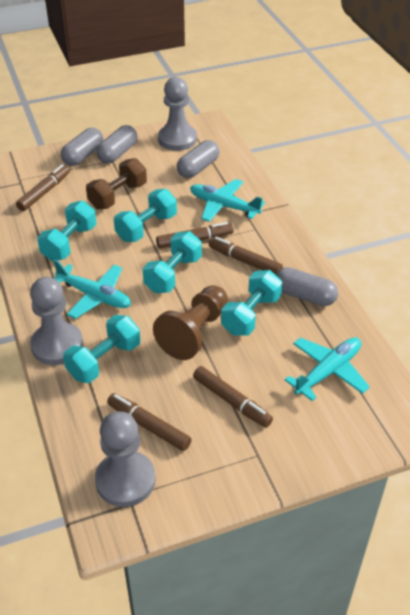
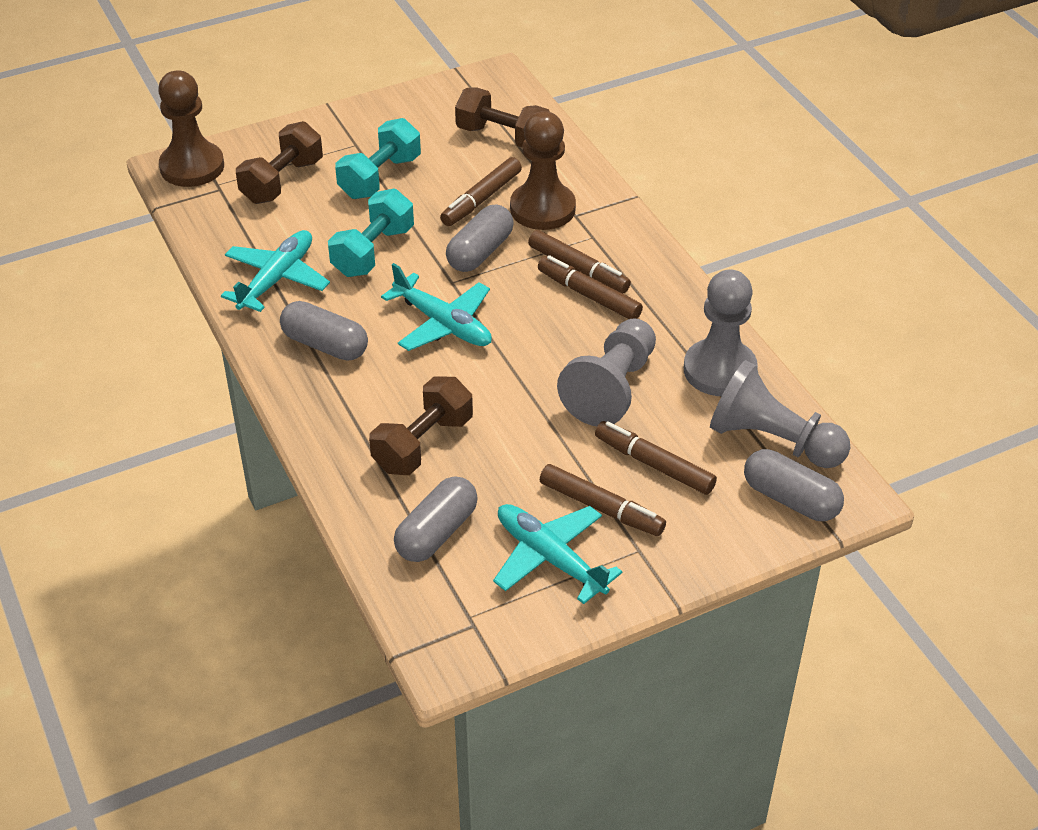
brown dumbbell: [86,158,147,209] = 1 -> [236,121,323,204] [369,376,473,475] [455,87,550,148] = 3
brown pawn: [153,285,228,360] = 1 -> [158,70,224,187] [510,111,576,230] = 2
turquoise dumbbell: [37,201,97,261] [63,315,140,383] [114,189,177,242] [143,231,202,293] [221,270,282,336] = 5 -> [328,189,414,277] [335,118,421,199] = 2

